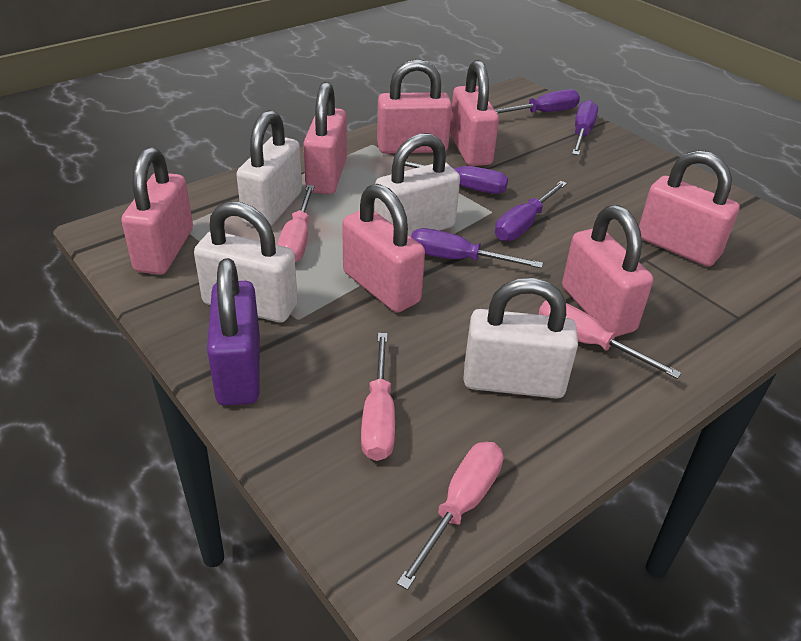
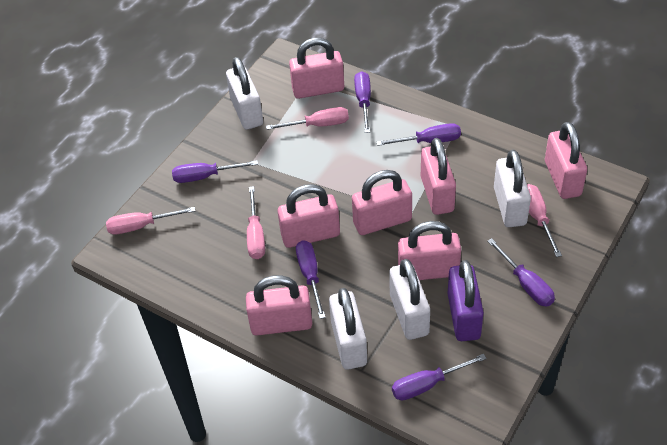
purple screwdriver: [405,161,508,194] [411,228,543,268] [495,89,580,114] [495,181,567,241] [572,100,598,155] = 5 -> [172,160,258,183] [296,240,326,319] [354,71,371,133] [377,123,461,146] [392,354,487,401] [487,238,555,307] = 6

